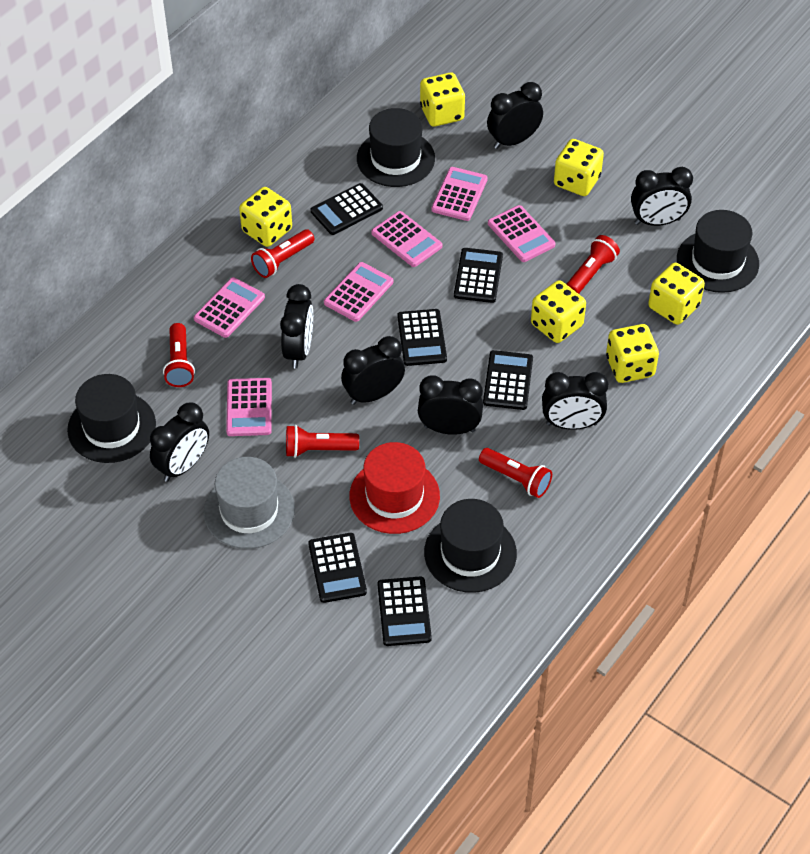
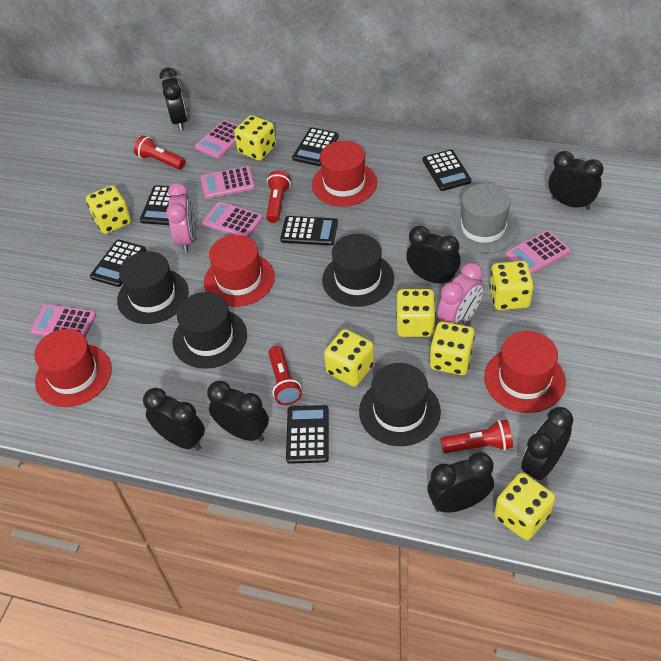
pink calculator: [194,277,265,338] [226,378,272,436] [324,262,393,322] [371,211,442,267] [431,167,488,221] [488,205,556,262] = 6 -> [30,304,96,337] [195,120,239,159] [201,166,255,199] [202,201,263,237] [505,230,571,275] = 5
pink clock: none = 0 -> [166,183,195,253] [438,263,484,325] = 2
red flashlight: [163,323,195,387] [251,229,314,278] [286,425,359,458] [479,448,552,498] [567,235,620,294] = 5 -> [134,135,185,169] [266,171,291,223] [268,346,302,405] [441,420,513,453] = 4
red hat: [349,442,440,534] = 1 -> [34,329,112,407] [204,235,275,307] [312,141,377,206] [484,331,566,413] = 4
yellow dice: [239,187,292,247] [420,73,465,127] [531,280,586,343] [554,139,604,196] [606,324,659,383] [648,263,705,325] = 6 -> [86,185,131,234] [234,115,276,161] [324,329,374,387] [396,289,436,337] [430,322,475,375] [489,261,534,310] [494,473,555,540] = 7

